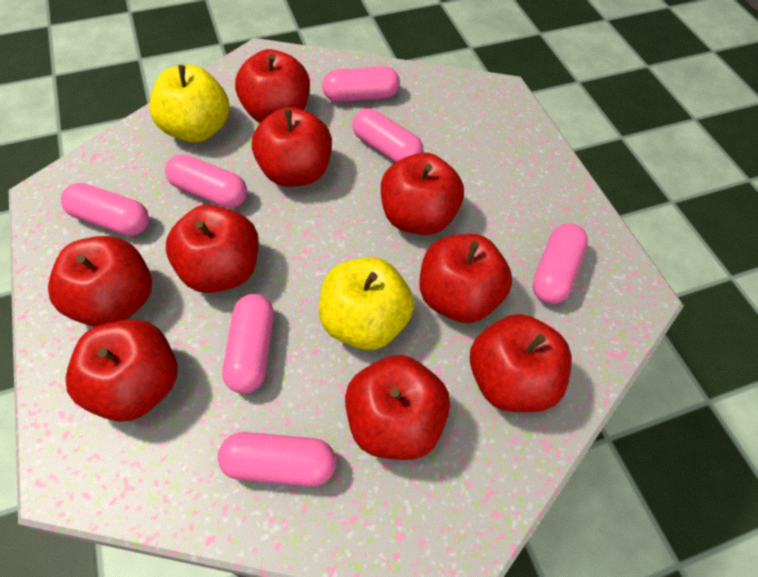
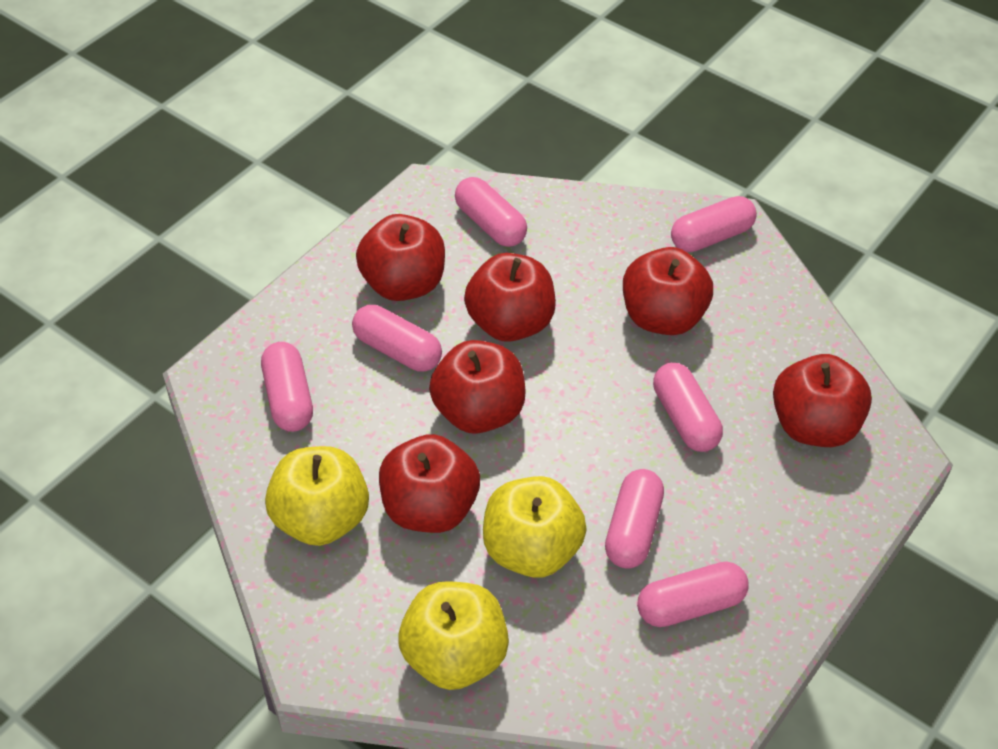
red apple: [48,236,152,327] [66,319,178,422] [166,205,259,293] [235,49,310,123] [252,107,332,187] [345,355,450,460] [381,153,464,235] [420,234,512,323] [470,314,572,412] = 9 -> [356,214,445,301] [379,434,480,533] [429,340,526,434] [464,253,556,342] [623,247,713,335] [773,354,872,447] = 6
yellow apple: [150,65,229,143] [319,257,414,350] = 2 -> [265,446,369,546] [398,581,509,690] [483,476,587,578] = 3

